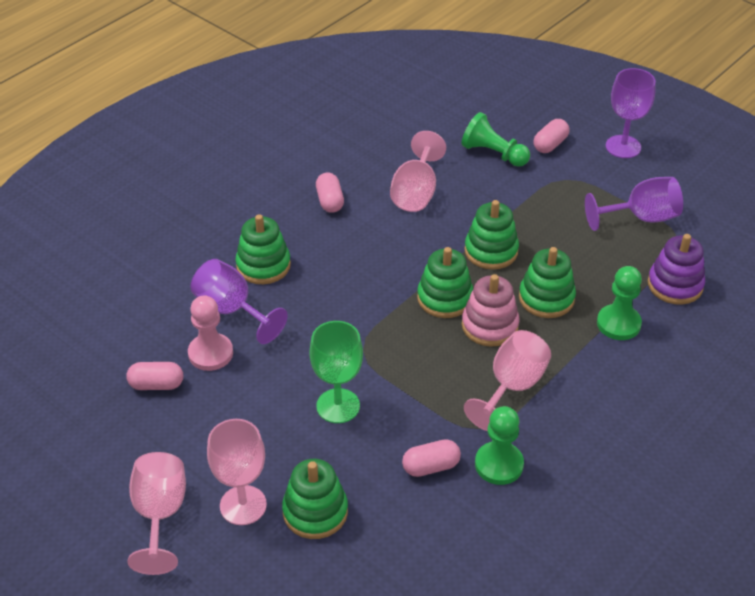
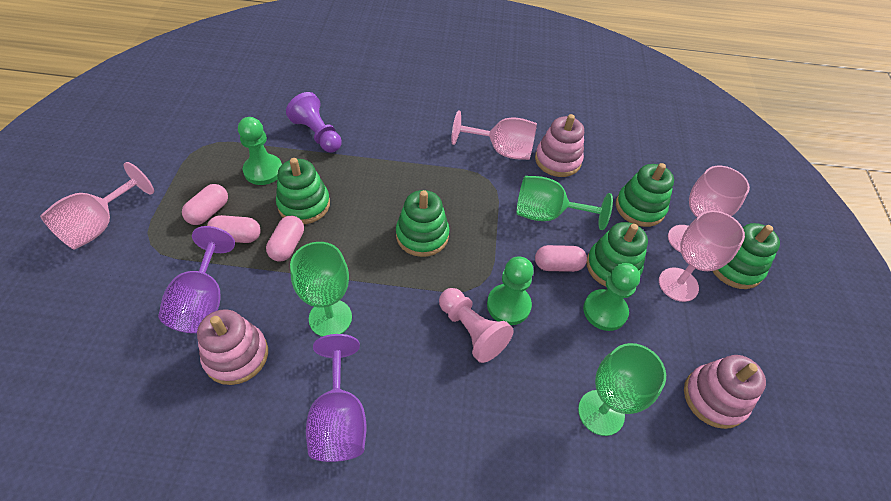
green goblet: [309,321,363,423] = 1 -> [290,242,352,337] [516,176,613,230] [578,343,666,436] = 3
pink stacking toy: [462,274,520,347] = 1 -> [197,309,268,385] [535,114,584,177] [684,355,766,429] = 3
purple goblet: [190,259,288,344] [585,177,683,231] [606,68,656,158] = 3 -> [158,226,235,333] [306,334,366,462] = 2
purple pawn: none = 0 -> [286,92,342,153] = 1
purple stacking toy: [648,234,706,305] = 1 -> none = 0

